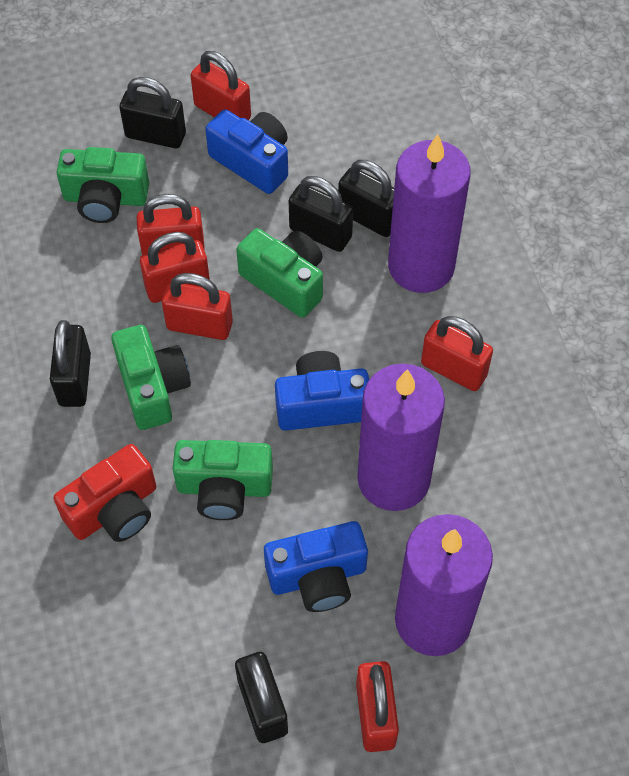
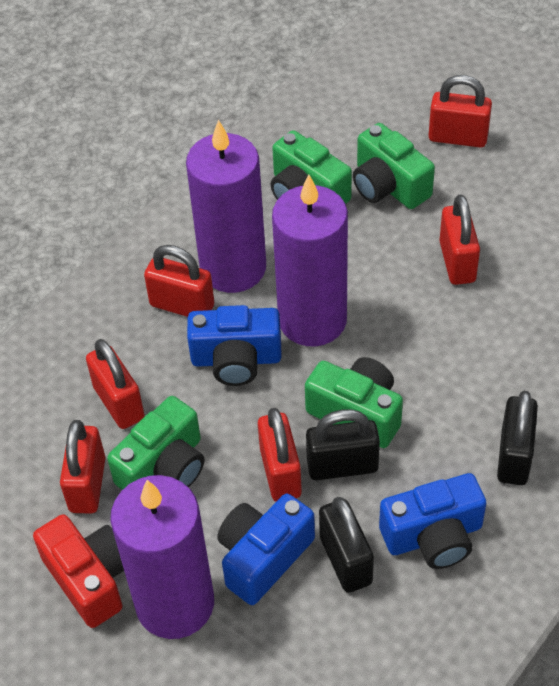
black padlock: [50,320,91,407] [119,77,186,148] [235,652,288,743] [289,176,353,252] [338,160,394,237] = 5 -> [306,409,380,480] [319,497,374,593] [497,391,538,485] = 3

